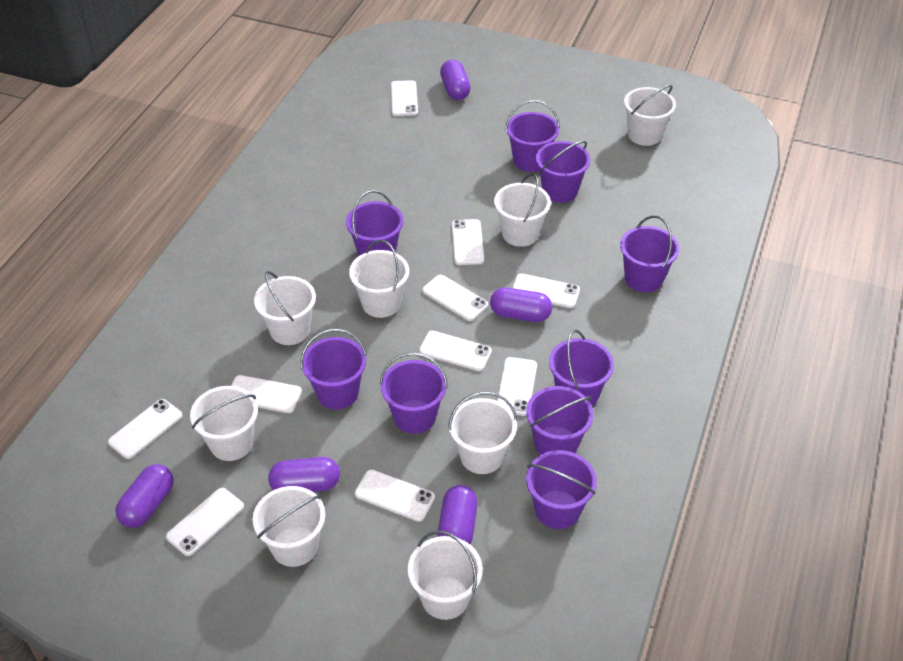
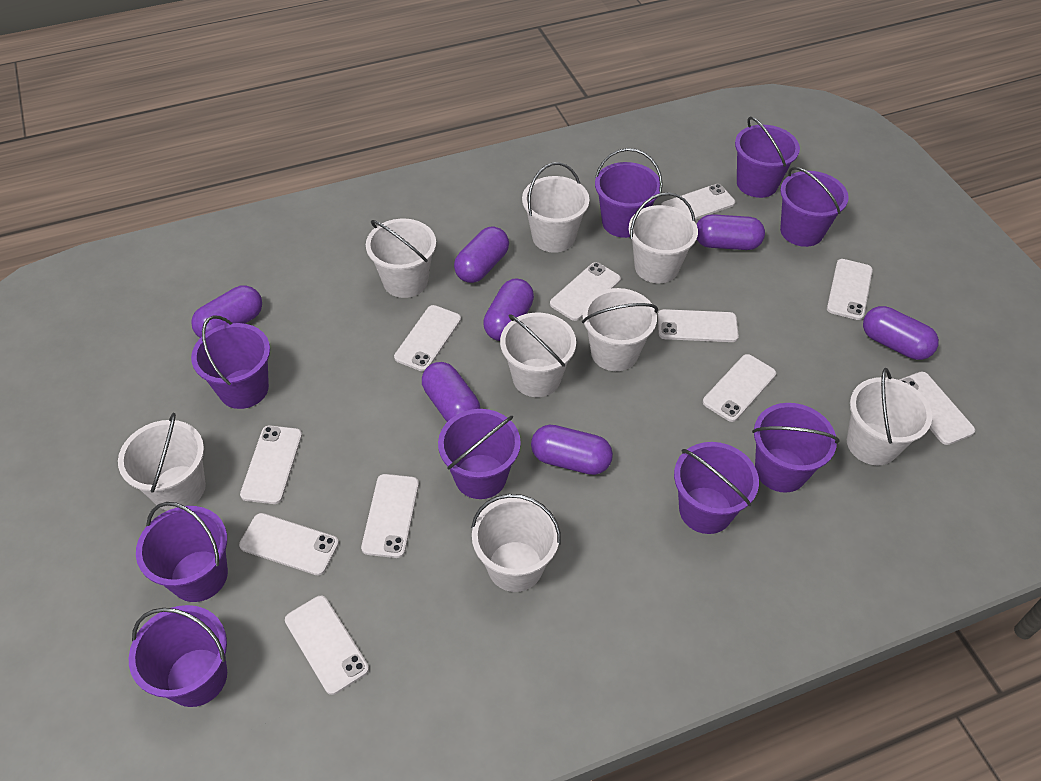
purple capsule: [115,464,174,528] [268,457,340,492] [438,485,478,545] [440,60,471,100] [490,287,552,322] = 5 -> [191,285,262,338] [422,362,480,422] [454,227,509,283] [483,279,534,341] [531,425,613,475] [696,214,765,250] [863,306,939,360] = 7
white phone: [108,399,183,459] [166,488,244,556] [231,375,302,413] [355,469,435,522] [391,80,418,116] [419,331,492,371] [422,275,488,321] [452,219,484,265] [497,357,537,416] [512,274,580,308] = 10 -> [239,513,339,575] [240,425,302,504] [285,596,369,695] [361,474,419,558] [394,305,461,372] [550,262,621,321] [658,309,739,342] [661,184,735,220] [703,354,776,422] [827,259,873,320] [899,371,975,445] = 11

